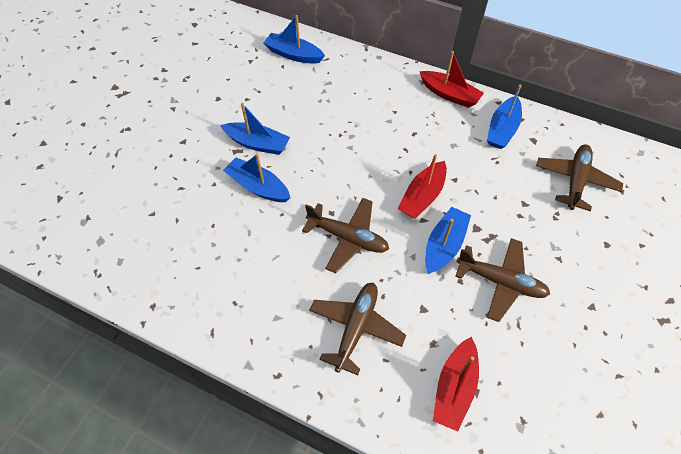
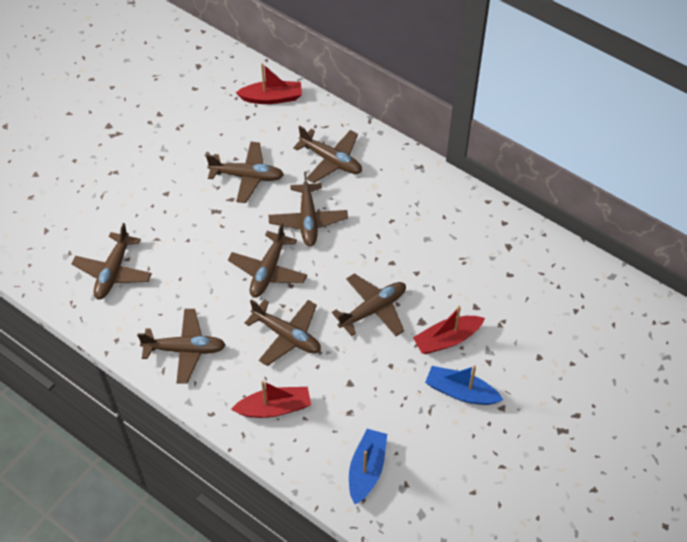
blue boat: [220,103,290,155] [223,154,290,202] [264,15,325,64] [425,207,471,274] [487,85,522,149] = 5 -> [349,429,387,504] [425,365,503,405] = 2
brown plane: [302,198,389,273] [309,283,406,375] [455,238,550,322] [536,144,623,211] = 4 -> [72,223,152,299] [137,309,226,384] [206,142,284,203] [228,223,307,298] [245,299,321,366] [269,172,348,246] [293,126,362,183] [332,274,406,336] = 8

